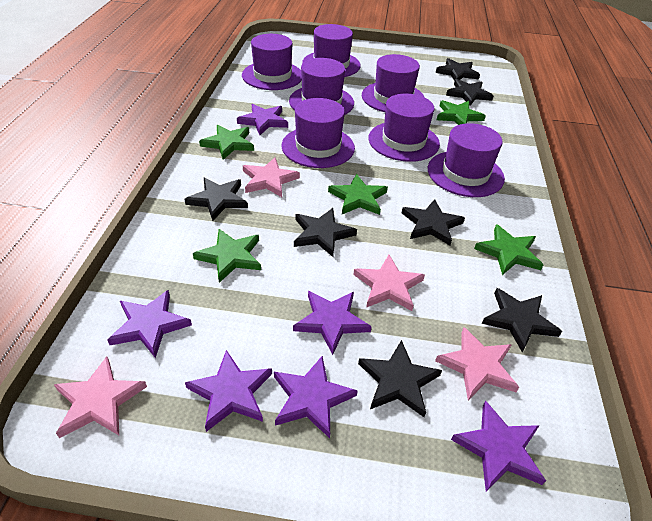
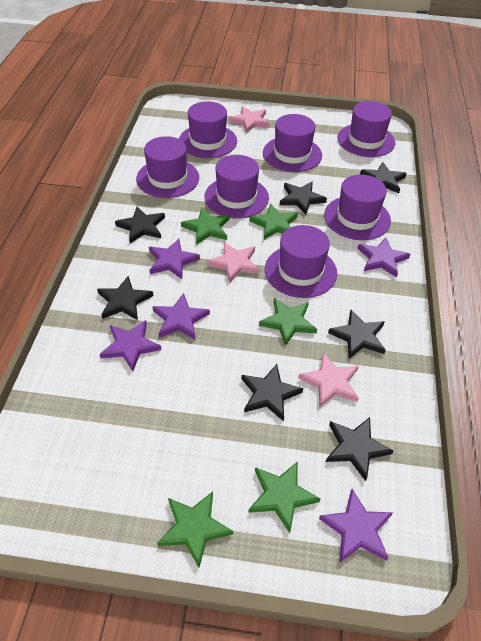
pink star: [54,356,147,438] [243,157,300,197] [353,255,425,311] [435,327,519,400] = 4 -> [207,242,260,283] [229,106,270,133] [298,353,359,408] = 3
purple star: [107,290,192,358] [185,350,272,432] [237,104,288,135] [274,356,358,438] [293,291,372,355] [451,400,546,491] = 6 -> [100,320,162,371] [149,239,200,279] [153,293,210,339] [319,489,393,562] [357,237,410,278] = 5

